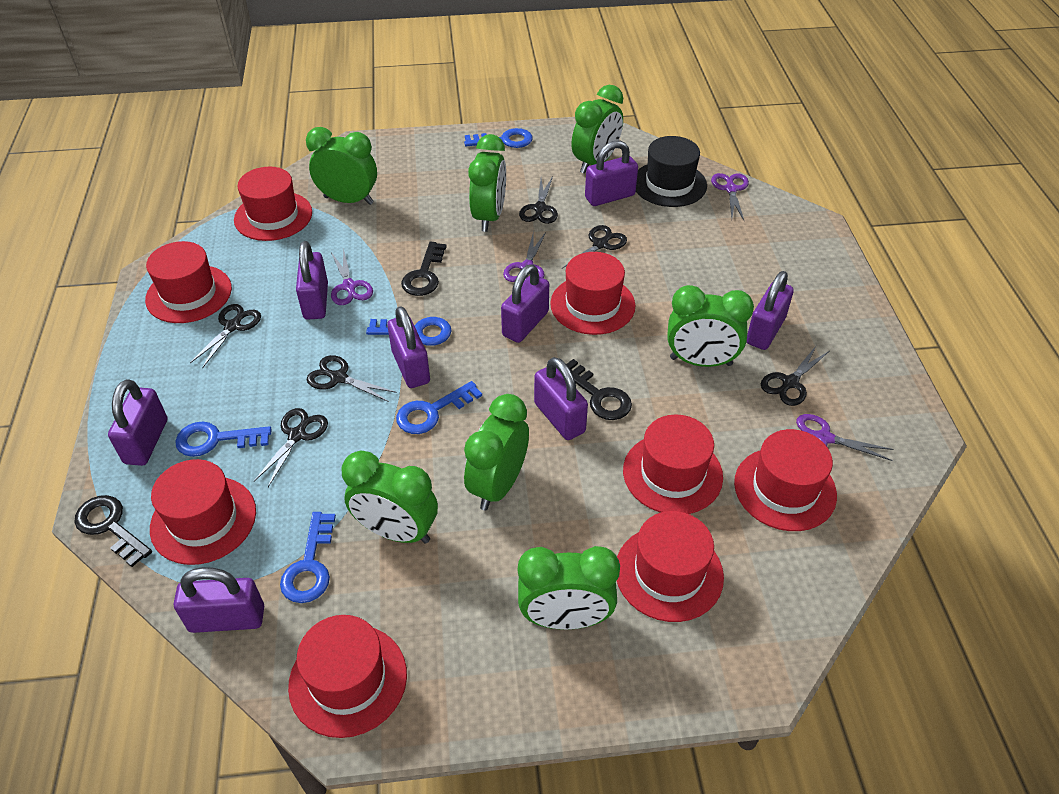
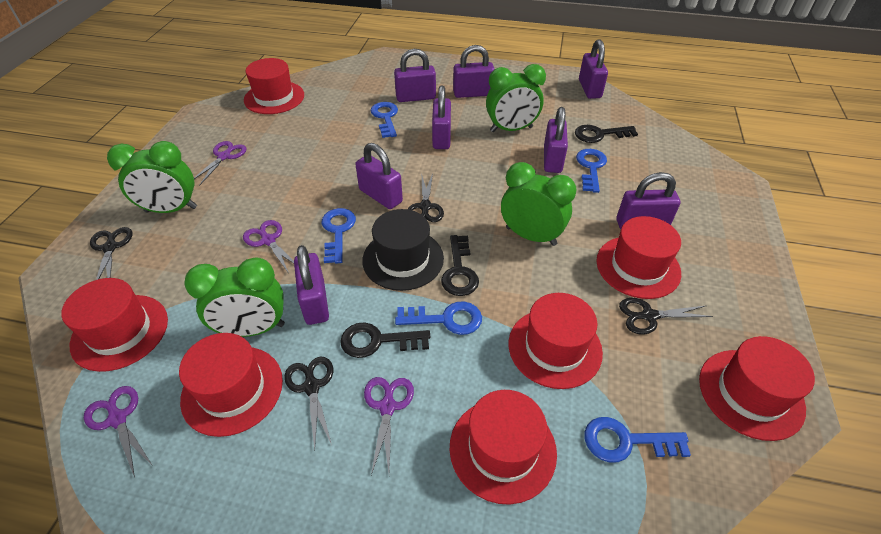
black scissors: [190,304,261,369] [253,408,328,487] [307,355,397,402] [519,176,558,224] [562,225,627,268] [761,345,829,406] = 6 -> [90,227,132,280] [284,357,333,450] [408,173,444,222] [619,298,713,335] = 4
green clock: [306,127,377,205] [342,451,438,544] [464,394,529,510] [468,134,506,232] [518,546,620,630] [572,85,623,174] [667,285,754,367] = 7 -> [107,141,197,213] [185,257,285,337] [486,64,546,132] [501,162,577,246] = 4
red hat: [145,241,232,323] [150,459,256,565] [234,167,312,241] [288,615,407,738] [550,252,636,335] [617,511,724,622] [623,414,723,514] [734,429,837,531] = 8 -> [61,278,168,372] [179,333,283,437] [244,58,304,114] [450,390,557,505] [508,293,603,389] [596,216,681,299] [699,336,815,441] = 7

